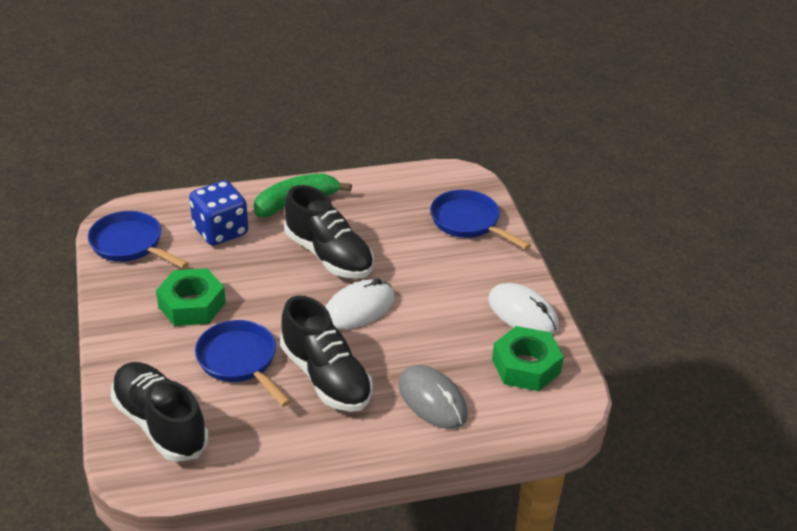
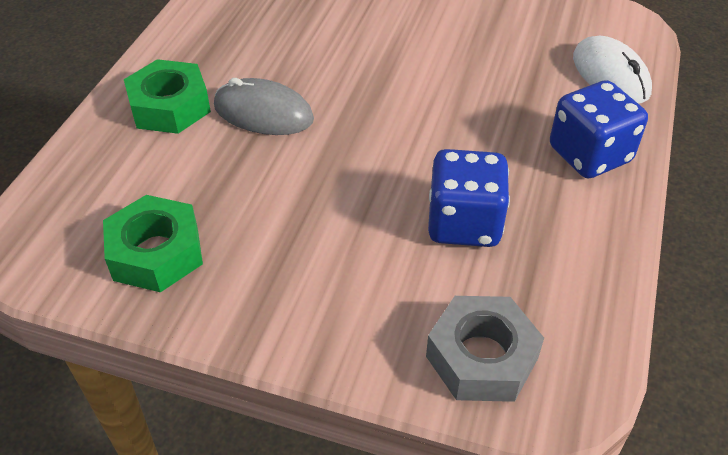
black shoe: [111,362,209,462] [280,296,373,412] [284,185,374,279] = 3 -> none = 0
blue dice: [189,180,248,246] = 1 -> [428,149,510,247] [550,80,648,178] = 2
blue pan: [88,211,189,269] [195,320,291,407] [431,190,531,250] = 3 -> none = 0
green banana: [254,173,352,217] = 1 -> none = 0
grey nut: none = 0 -> [426,296,544,402] = 1
white mouse: [325,278,395,329] [488,283,559,334] = 2 -> [573,36,652,104] = 1

